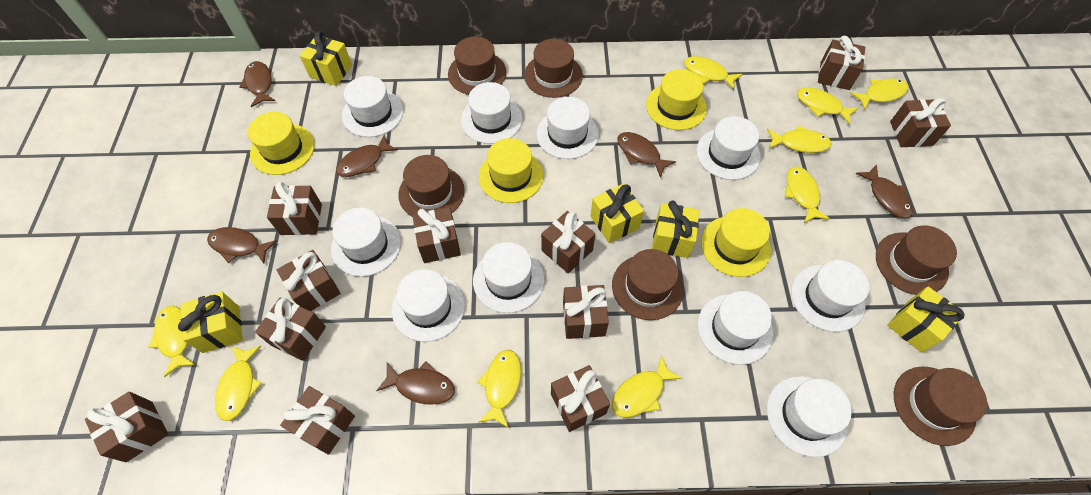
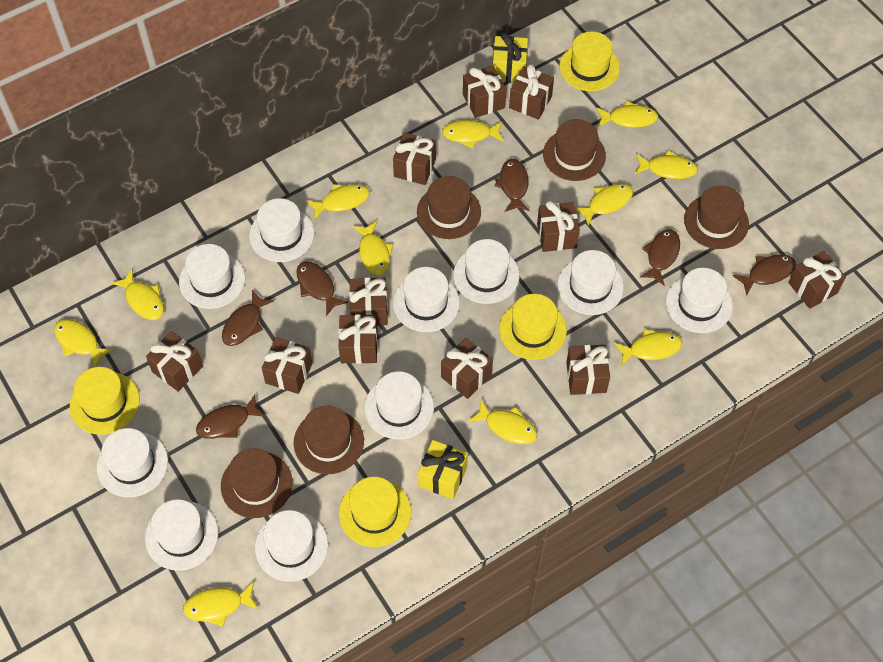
brown hat: [398,155,465,216] [448,36,506,95] [524,39,583,98] [612,249,684,320] [876,225,957,295] [894,367,987,446] = 6 -> [221,448,292,518] [294,406,364,474] [417,176,481,239] [543,119,606,181] [684,186,749,249] = 5
yellow fish: [149,306,195,377] [215,346,262,421] [478,350,521,428] [612,355,682,418] [684,56,742,90] [767,125,832,153] [785,166,830,223] [797,87,858,125] [850,78,908,110] = 9 -> [54,319,114,367] [111,268,164,320] [183,582,259,626] [306,184,370,220] [353,221,393,276] [442,120,504,148] [469,399,537,444] [575,184,633,226] [596,101,658,128] [614,329,682,367] [635,150,698,179] = 11
yellow gift: [178,292,243,353] [300,31,352,86] [591,184,644,243] [652,200,699,258] [887,286,965,353] = 5 -> [418,440,468,499] [493,32,528,82] = 2

